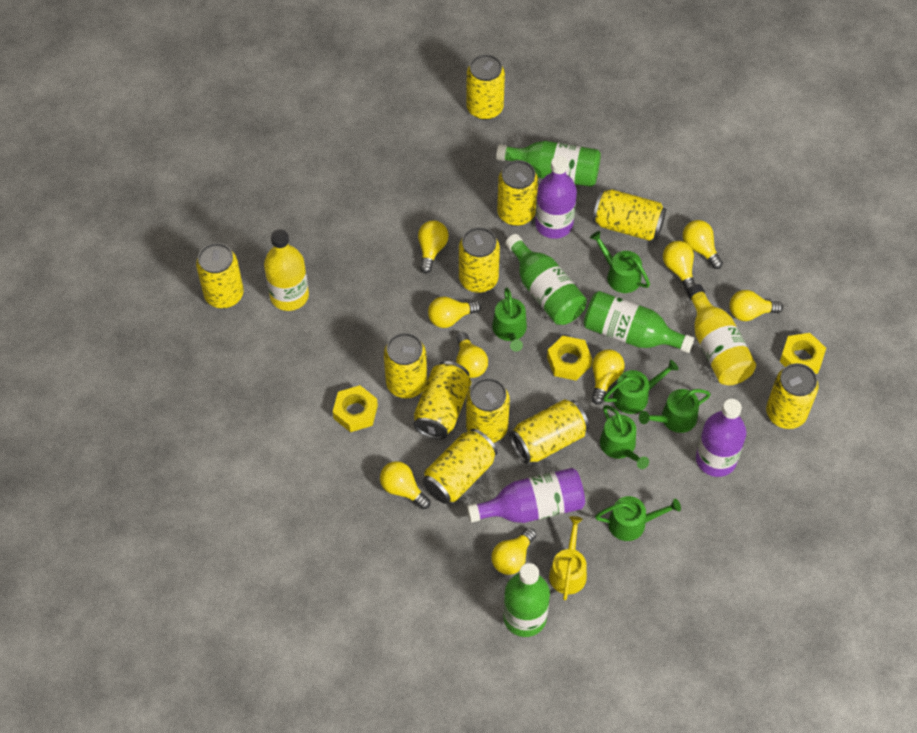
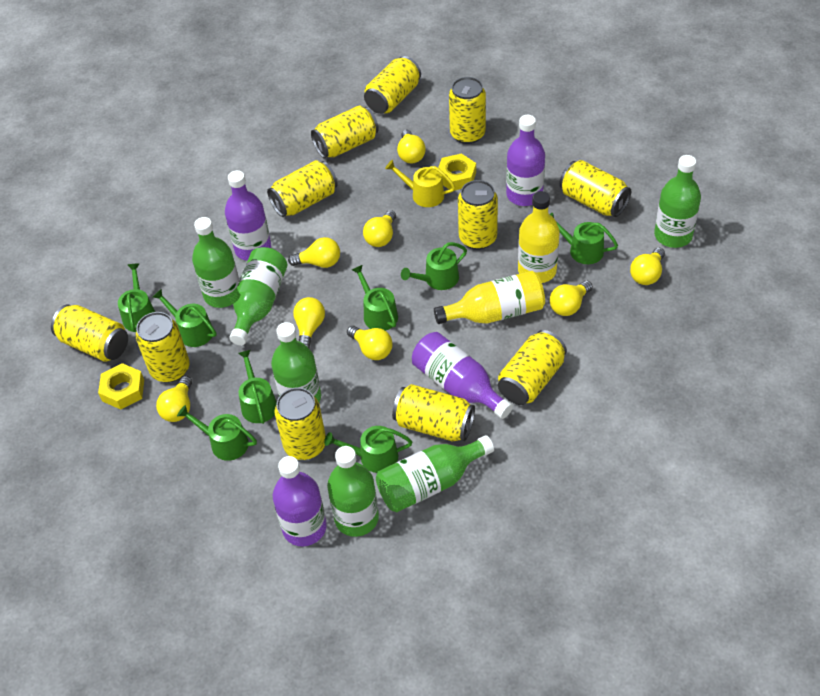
green bottle: [496,141,601,187] [503,563,550,637] [505,234,587,325] [584,291,694,353] = 4 -> [192,217,239,308] [229,247,287,345] [271,322,321,402] [327,446,379,537] [376,435,494,512] [654,155,701,248] = 6
green watering can: [492,287,527,352] [590,231,650,293] [595,496,681,541] [600,405,649,469] [603,360,679,414] [639,389,711,433] = 6 -> [118,263,155,332] [153,289,217,347] [177,405,257,461] [238,350,277,424] [324,426,412,473] [352,265,398,331] [401,242,467,290] [550,213,618,264] = 8
purple bottle: [467,468,585,523] [535,156,577,239] [696,399,746,477] = 3 -> [225,170,271,261] [273,456,327,546] [412,332,513,419] [506,115,545,206] = 4
yellow light bulb: [380,461,430,509] [418,221,449,273] [428,296,481,328] [456,332,488,378] [492,528,536,575] [591,349,625,405] [663,241,695,292] [683,220,723,269] [730,290,783,321] = 9 -> [156,376,192,422] [288,237,340,268] [293,297,325,348] [347,326,393,360] [363,210,396,247] [397,130,426,163] [550,281,593,316] [630,248,665,285] = 8
yellow nut: [333,385,378,432] [547,336,592,381] [780,333,826,374] = 3 -> [98,363,144,410] [438,154,476,190] = 2

